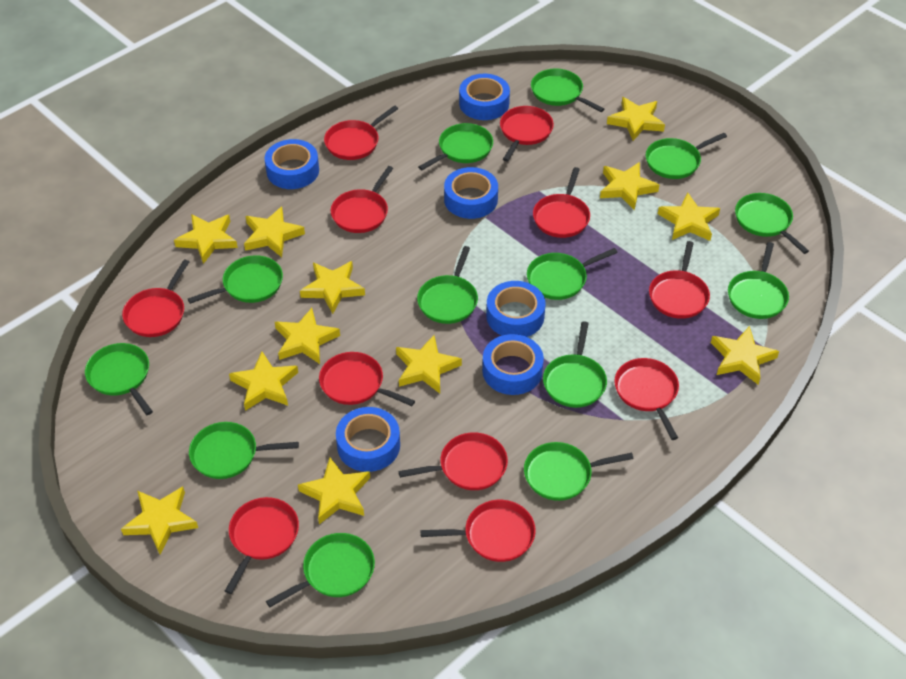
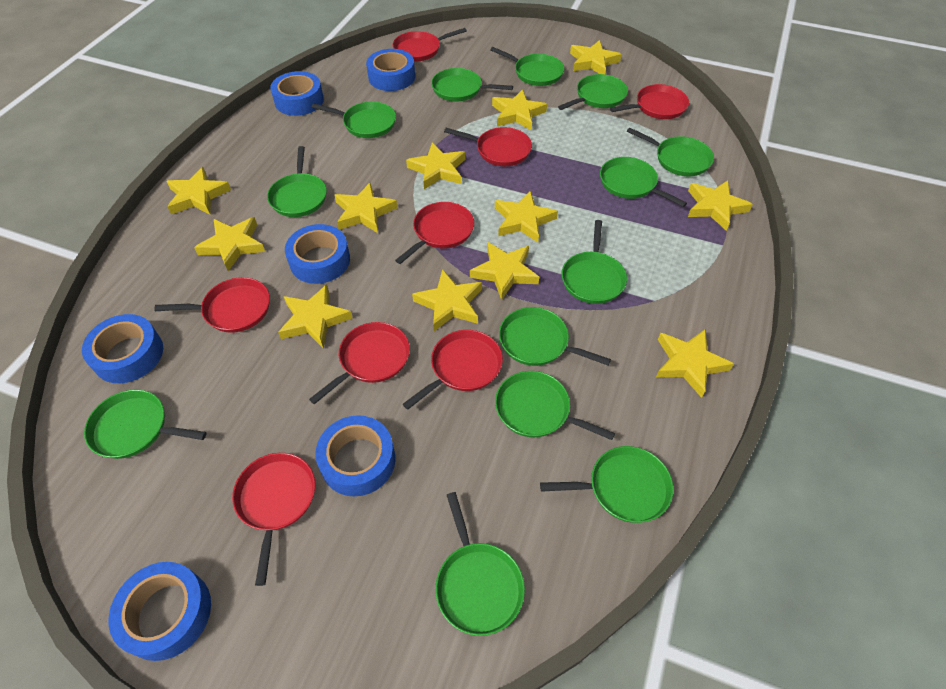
red pan: [122,260,189,337] [225,497,299,594] [319,352,415,406] [324,105,398,160] [330,166,393,233] [399,432,508,490] [421,500,536,562] [500,106,554,162] [533,167,590,238] [614,358,679,440] [649,241,710,319] = 11 -> [154,277,270,333] [232,453,315,586] [309,322,410,404] [393,28,467,61] [395,202,474,264] [403,330,503,410] [444,127,532,166] [610,84,689,119] = 8

